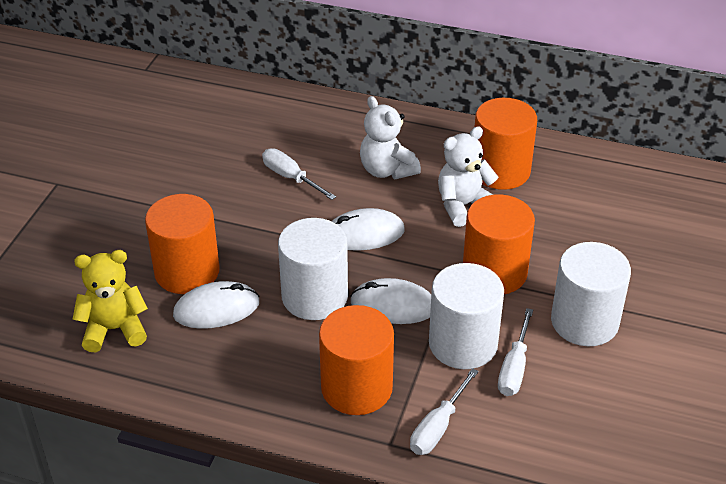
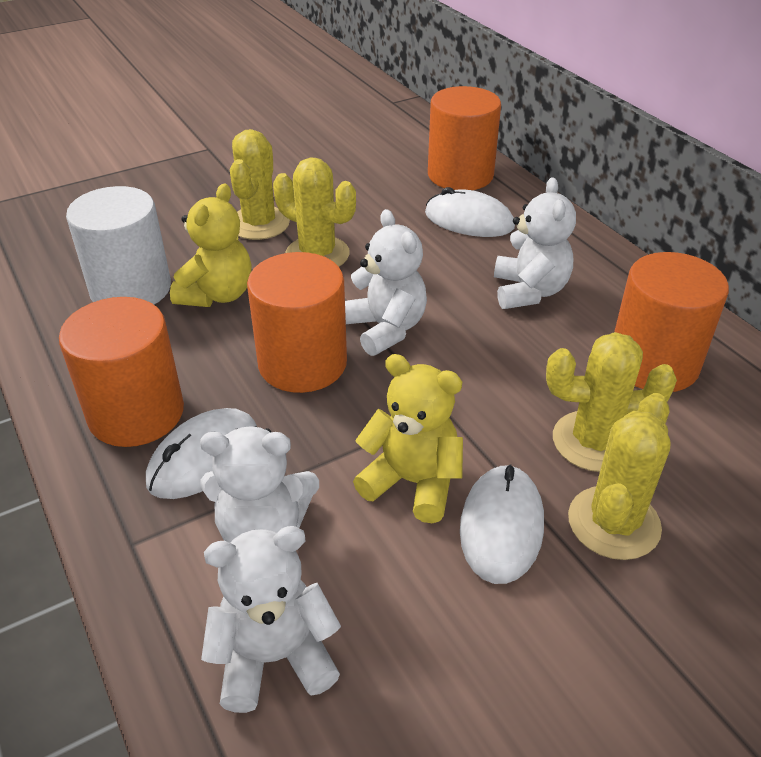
white cylinder: [278,218,348,320] [429,263,504,369] [551,242,631,346] = 3 -> [66,186,171,304] = 1
white screwdriver: [262,149,336,200] [410,368,479,455] [498,308,533,396] = 3 -> none = 0
white teddy bear: [360,96,421,179] [438,126,499,227] = 2 -> [200,426,319,543] [201,526,341,713] [345,209,427,356] [494,177,576,309] = 4
yellow cactus: none = 0 -> [230,129,290,240] [273,157,356,267] [546,332,677,472] [568,393,671,560] = 4
yellow teddy bear: [72,250,148,352] = 1 -> [170,183,252,307] [353,354,463,523] = 2

